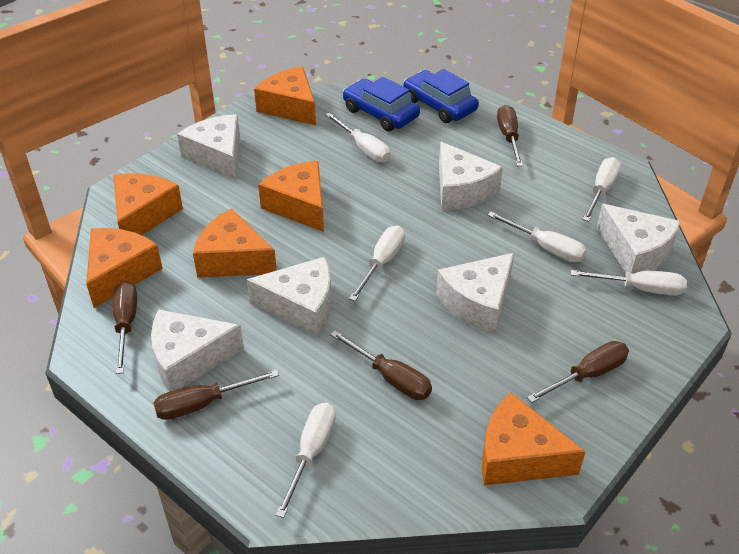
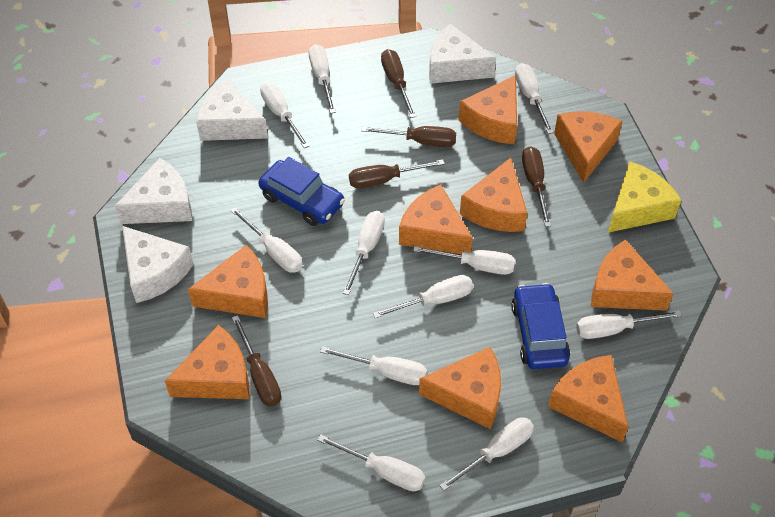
orange cheese: [86,228,163,308] [113,173,183,235] [193,208,277,278] [254,67,316,126] [258,161,324,232] [482,392,586,486] = 6 -> [165,325,250,399] [188,245,268,318] [399,184,473,254] [419,347,501,429] [459,75,517,144] [460,157,527,232] [548,355,629,443] [554,111,623,183] [591,240,674,311] = 9
white cheese: [151,309,244,392] [177,114,240,180] [246,257,332,336] [436,253,514,334] [439,141,503,211] [597,204,681,274] = 6 -> [115,158,193,224] [122,226,194,303] [196,79,268,141] [429,24,496,84] = 4
white screwdriver: [276,403,336,518] [325,112,390,163] [349,226,405,301] [487,212,587,262] [571,270,687,296] [582,157,621,222] = 6 -> [230,207,303,273] [260,82,309,148] [309,44,336,114] [317,434,425,491] [320,346,427,385] [343,211,385,295] [373,275,473,318] [412,246,515,275] [439,417,534,491] [515,63,554,134] [576,311,682,339] = 11
yellow cheese: none = 0 -> [608,161,681,233] = 1

